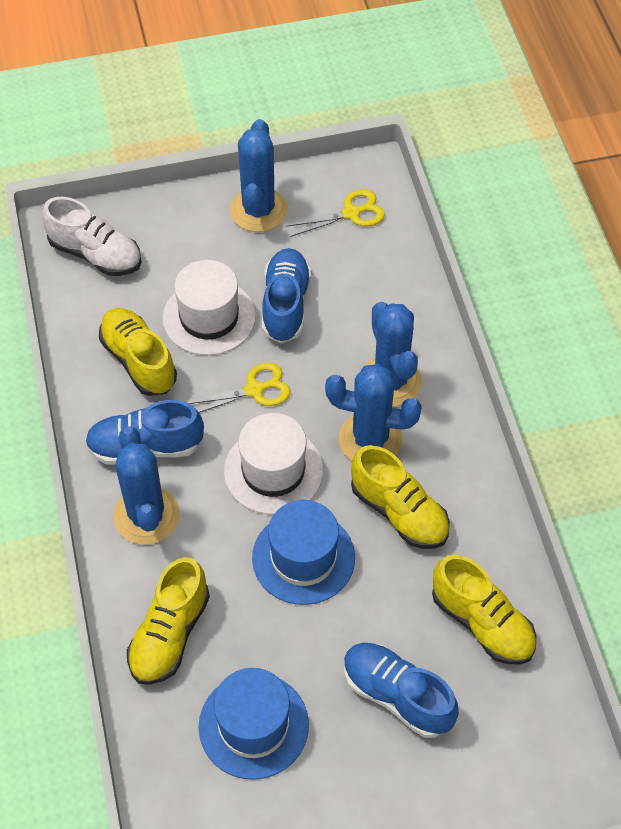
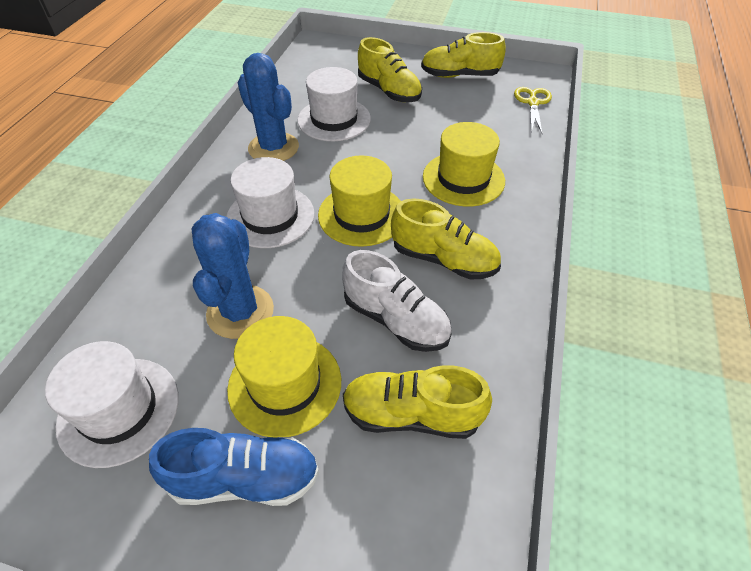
blue cactus: [113,427,180,545] [230,119,287,232] [325,364,422,461] [363,302,422,407] = 4 -> [192,213,274,339] [238,53,299,161] = 2
blue hat: [199,668,309,780] [252,500,355,605] = 2 -> none = 0
blue shoe: [85,400,204,465] [262,248,311,343] [344,643,459,738] = 3 -> [149,428,319,506] = 1
white hat: [163,260,256,355] [224,413,323,514] = 2 -> [45,341,179,468] [226,157,314,248] [298,67,371,141] = 3
yellow hat: none = 0 -> [227,316,341,438] [318,155,400,247] [423,122,505,207] = 3
yellow scissors: [188,363,290,413] [286,189,385,237] = 2 -> [514,87,552,133] = 1

